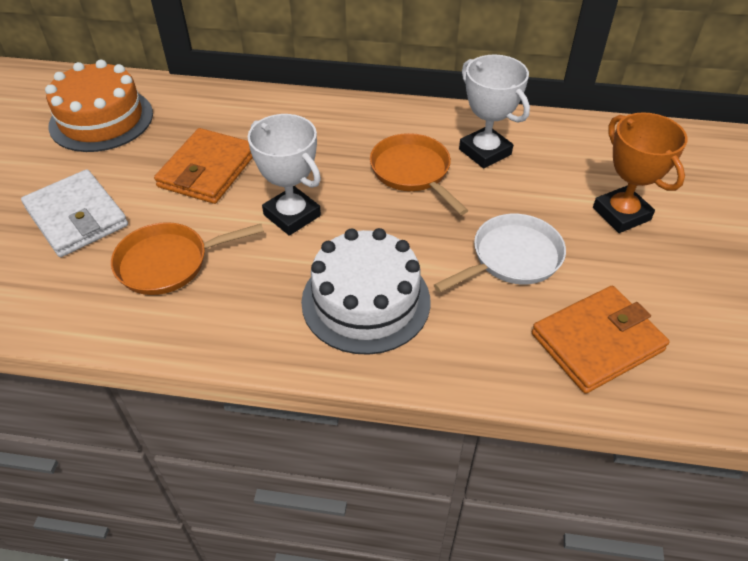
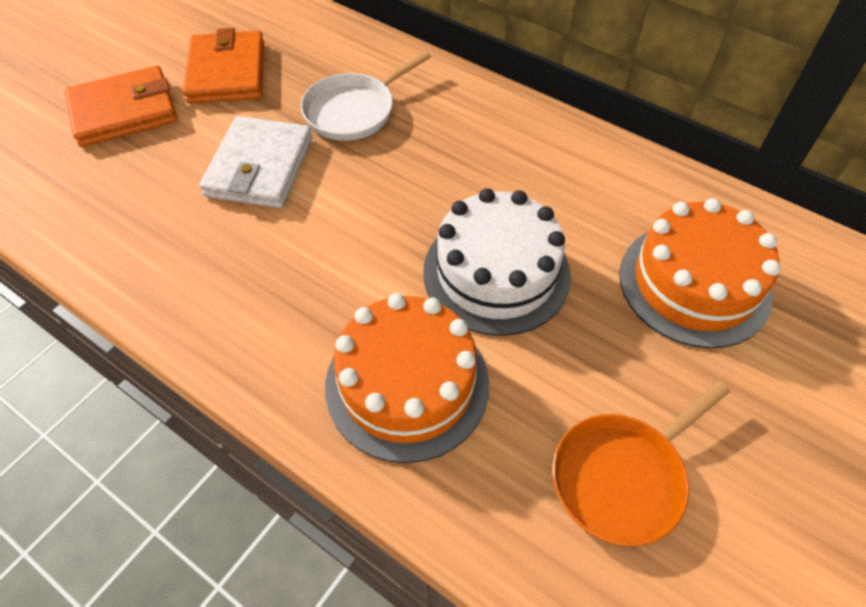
orange cake: [45,60,153,152] = 1 -> [325,293,489,463] [619,198,781,348] = 2
orange pan: [111,222,264,295] [370,133,468,215] = 2 -> [553,381,730,546] = 1
orange trophy: [593,112,688,233] = 1 -> none = 0
white trophy: [248,114,321,236] [459,55,530,169] = 2 -> none = 0

